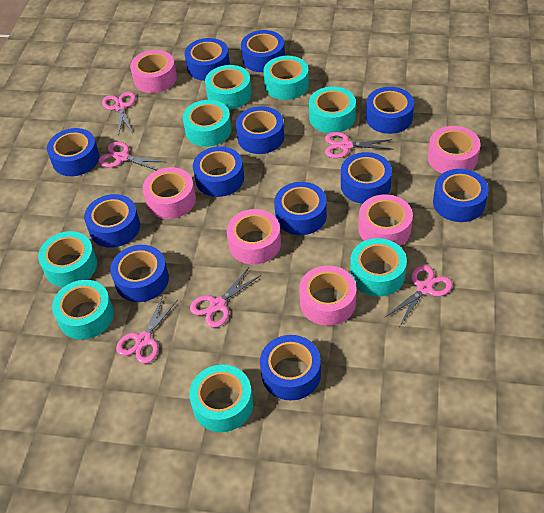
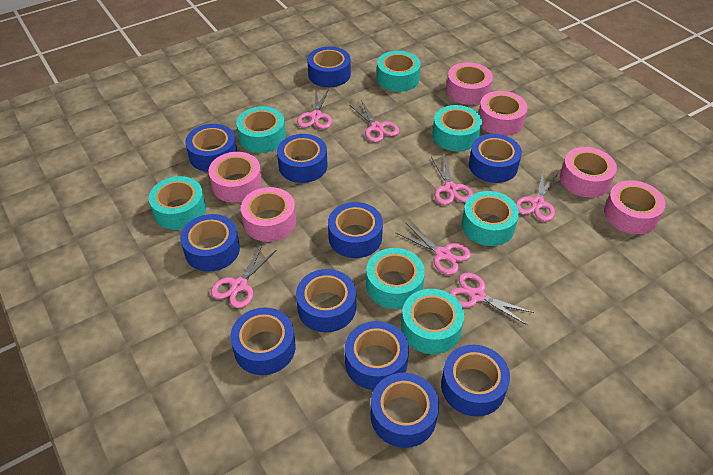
blue tape: [47,128,99,176] [84,194,140,248] [110,245,169,302] [185,38,230,81] [193,146,244,197] [236,106,284,154] [241,30,285,72] [260,335,321,401] [274,182,327,235] [341,152,392,204] [366,87,414,134] [433,169,488,222] = 12 -> [180,214,240,272] [185,124,237,172] [230,307,296,375] [277,134,328,183] [296,269,356,332] [307,47,351,87] [328,202,383,258] [345,321,409,390] [371,373,439,448] [441,345,510,417] [469,134,522,183] = 11
pink scissors: [98,142,165,171] [102,92,136,136] [116,296,177,364] [190,268,261,328] [325,132,393,158] [385,265,453,327] = 6 -> [211,245,276,308] [297,89,332,129] [350,100,399,142] [396,223,471,275] [431,154,473,205] [449,273,534,325] [516,171,558,221] = 7
turquoise tape: [38,231,97,287] [52,280,114,340] [183,100,232,147] [189,364,253,432] [205,65,252,109] [263,56,309,100] [309,86,356,133] [350,238,407,297] = 8 -> [149,176,206,230] [236,106,286,153] [366,248,425,309] [377,51,421,92] [401,289,464,354] [432,105,482,151] [462,191,519,246] = 7

